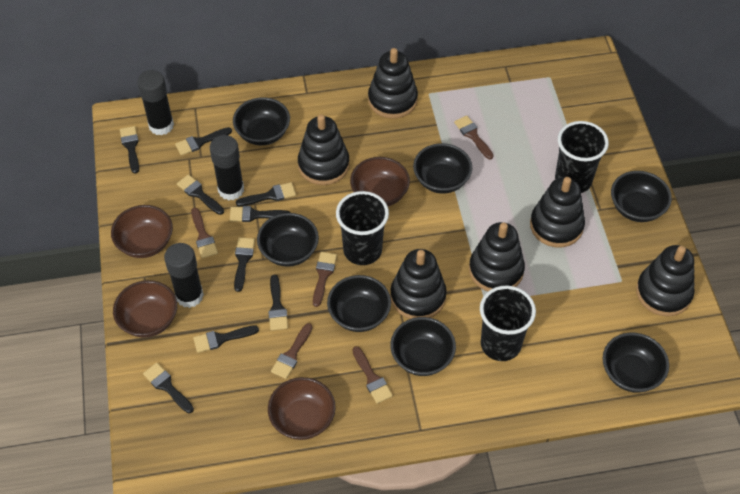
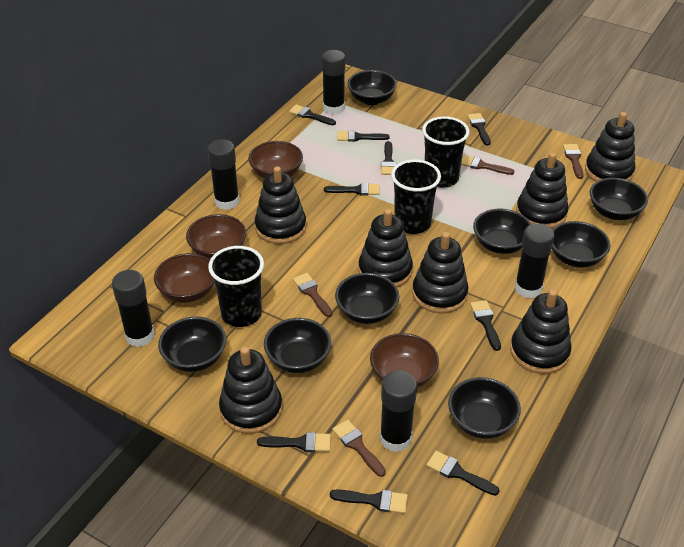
black bowl: [233,97,290,145] [257,213,319,267] [327,275,391,332] [390,317,456,376] [413,143,472,194] [603,333,669,393] [611,171,672,222] = 7 -> [158,317,226,372] [264,318,331,373] [335,273,399,324] [347,70,397,105] [448,377,521,439] [473,209,531,254] [552,221,611,268] [590,178,648,220] = 8
black glue stick: [137,70,174,136] [164,243,204,308] [210,135,244,201] = 3 -> [112,270,155,347] [208,139,239,210] [322,50,345,115] [380,371,417,452] [515,223,554,298] = 5
black stacking toy: [298,114,350,185] [368,48,418,119] [390,249,447,319] [469,222,525,291] [530,177,585,247] [636,245,695,316] = 6 -> [219,347,282,434] [255,166,306,244] [358,209,413,287] [412,232,469,313] [510,289,572,374] [516,152,569,229] [585,112,635,182] = 7
brown brush: [191,208,218,258] [271,323,313,379] [313,252,337,307] [352,346,393,404] [454,116,494,160] = 5 -> [293,273,332,317] [332,420,386,477] [461,155,514,175] [563,144,584,179] = 4

